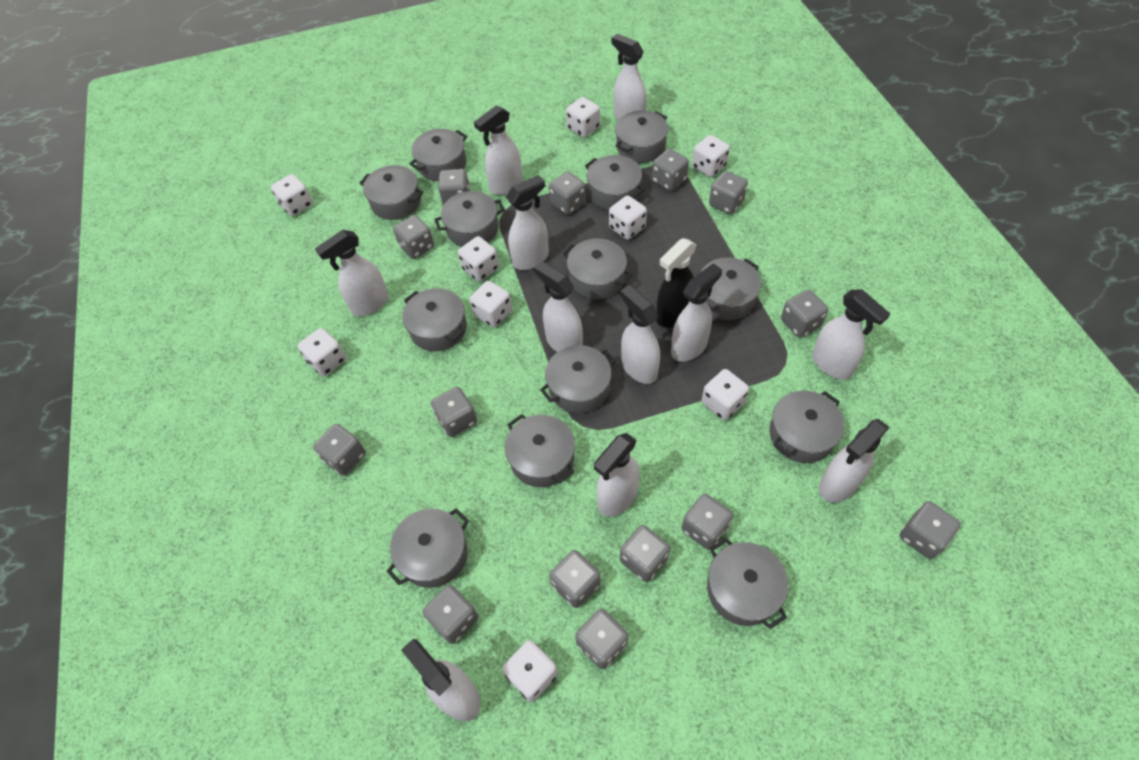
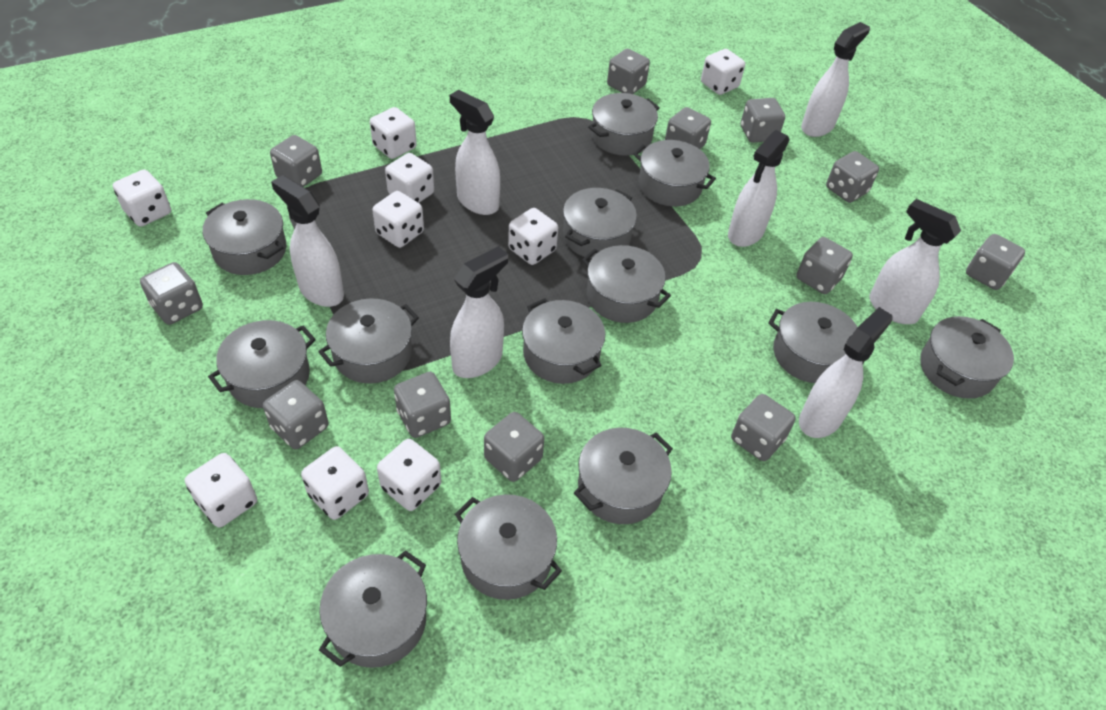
black spray bottle: [656,238,697,327] = 1 -> none = 0
grey dice: [313,424,366,476] [393,215,434,259] [422,585,478,644] [431,387,477,437] [438,169,470,205] [549,171,586,215] [549,550,601,608] [575,609,628,669] [620,525,670,582] [652,149,689,191] [682,494,733,550] [709,171,748,214] [781,290,828,338] [900,501,961,559] = 14 -> [140,262,203,325] [263,380,329,449] [270,135,322,187] [394,372,451,438] [484,412,545,482] [607,49,650,94] [665,107,711,149] [731,394,796,461] [741,98,785,143] [796,237,853,294] [826,151,879,203] [966,234,1025,290] = 12
white spray bottle: [315,230,389,316] [401,639,480,721] [474,106,522,195] [506,175,549,270] [534,261,583,352] [594,433,640,517] [611,34,646,120] [620,285,660,384] [671,263,722,362] [812,289,890,380] [819,419,890,503] = 11 -> [271,175,344,307] [450,90,500,215] [450,246,508,378] [728,130,790,247] [799,307,893,438] [801,22,870,137] [869,199,961,324] = 7

